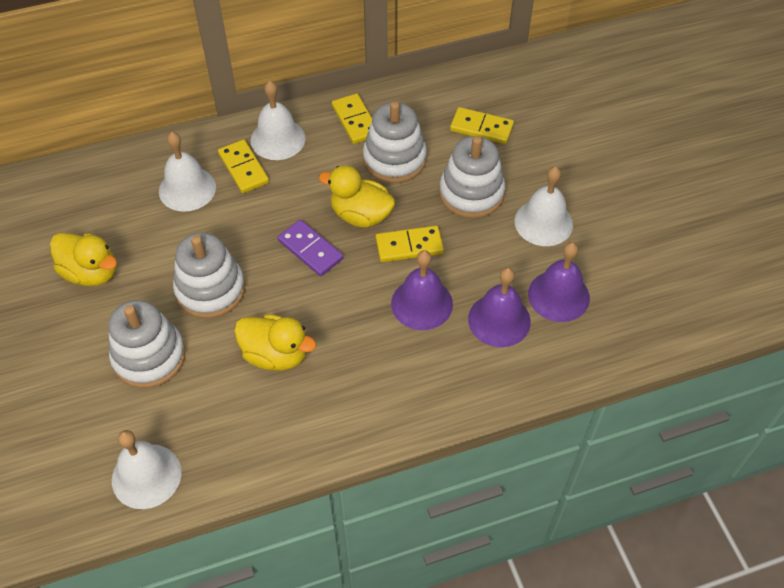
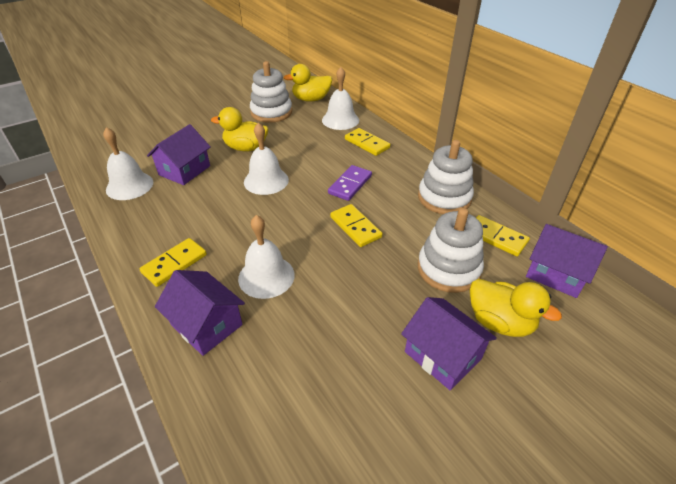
purple bell: [391,250,453,330] [468,268,531,347] [528,242,590,322] = 3 -> none = 0
purple house: none = 0 -> [147,124,211,185] [155,270,245,356] [401,297,497,391] [526,224,608,298] = 4
white stacking toy: [109,300,186,388] [173,233,245,319] [363,101,427,183] [439,136,505,218] = 4 -> [250,61,292,123] [418,140,474,214] [418,208,484,293] = 3

